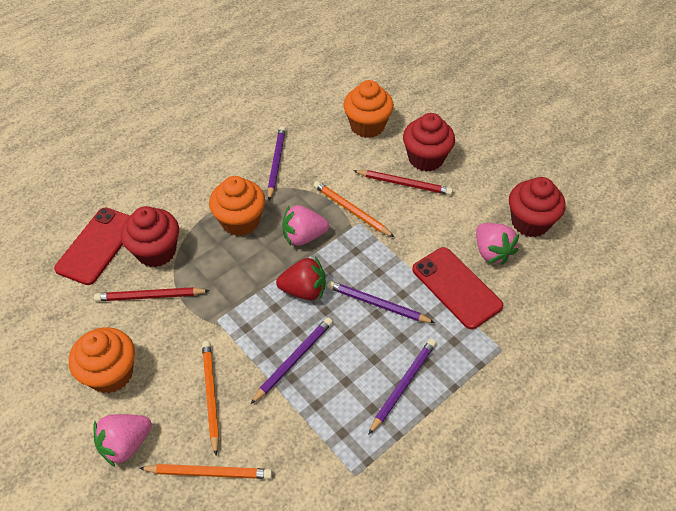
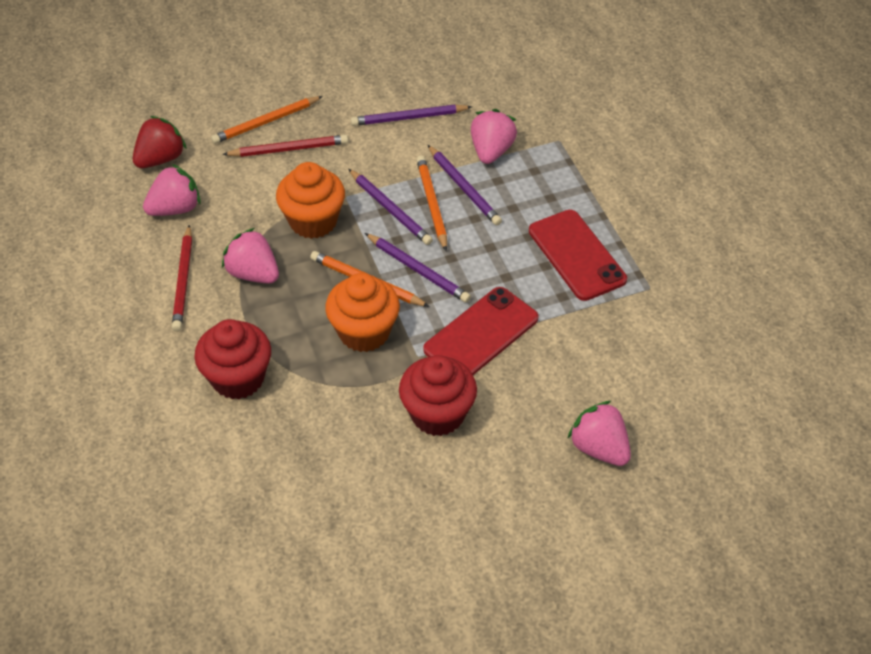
orange cupcake: [69,327,135,393] [209,176,265,236] [343,80,394,138] = 3 -> [276,162,345,239] [325,273,400,352] = 2
pink strawberry: [93,414,152,467] [282,205,329,246] [476,223,519,265] = 3 -> [143,164,201,216] [222,228,279,283] [471,109,517,164] [567,401,631,466] = 4
red cupcake: [121,206,179,267] [403,113,455,171] [509,177,566,237] = 3 -> [194,319,271,399] [399,355,477,436] = 2

